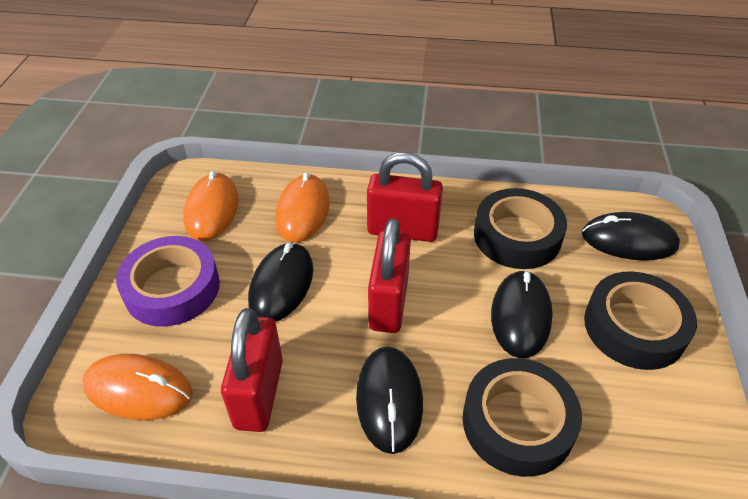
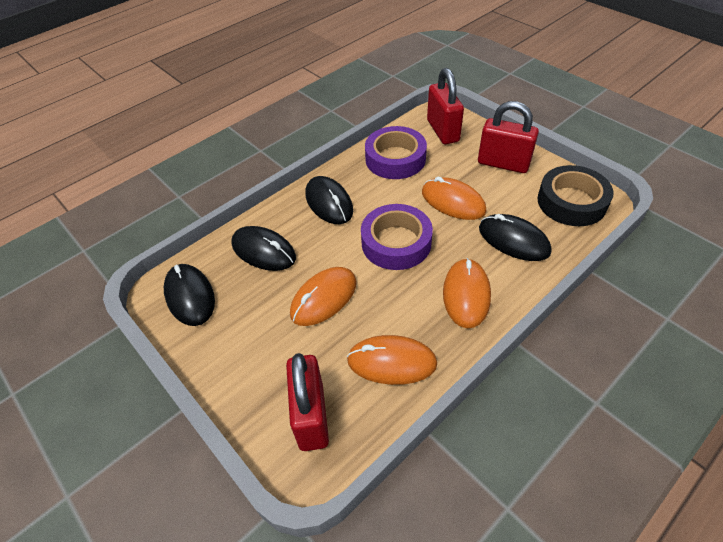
black tape: [463,358,582,477] [474,188,567,269] [584,271,697,370] = 3 -> [537,165,614,226] = 1
orange mouse: [82,354,192,420] [183,171,239,241] [275,172,330,242] = 3 -> [290,267,357,326] [347,335,437,385] [422,177,487,220] [443,258,491,328] = 4
purple tape: [116,236,220,327] = 1 -> [361,204,433,270] [365,126,427,179] = 2

